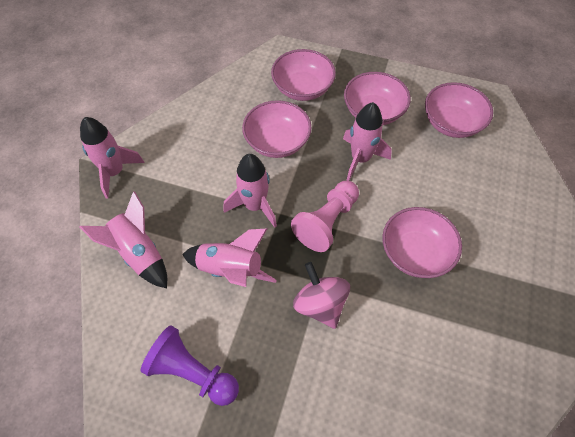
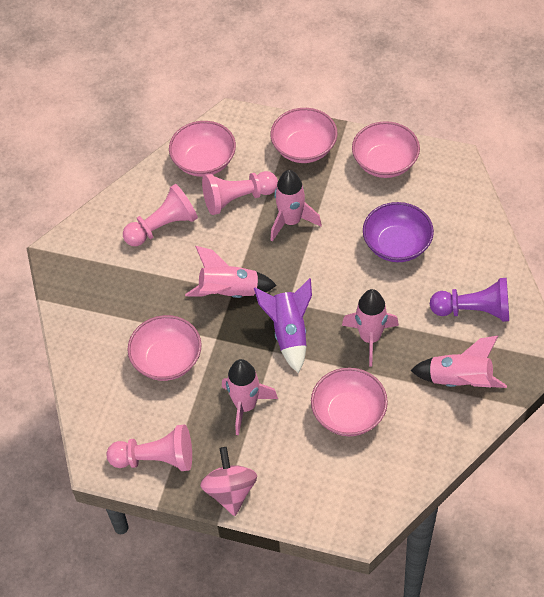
pink pawn: [291,181,359,252] = 1 -> [106,425,192,471] [123,184,198,246] [202,171,278,215] = 3
purple bowl: none = 0 -> [363,202,434,262] = 1
purple rocket: none = 0 -> [254,278,312,373] = 1

